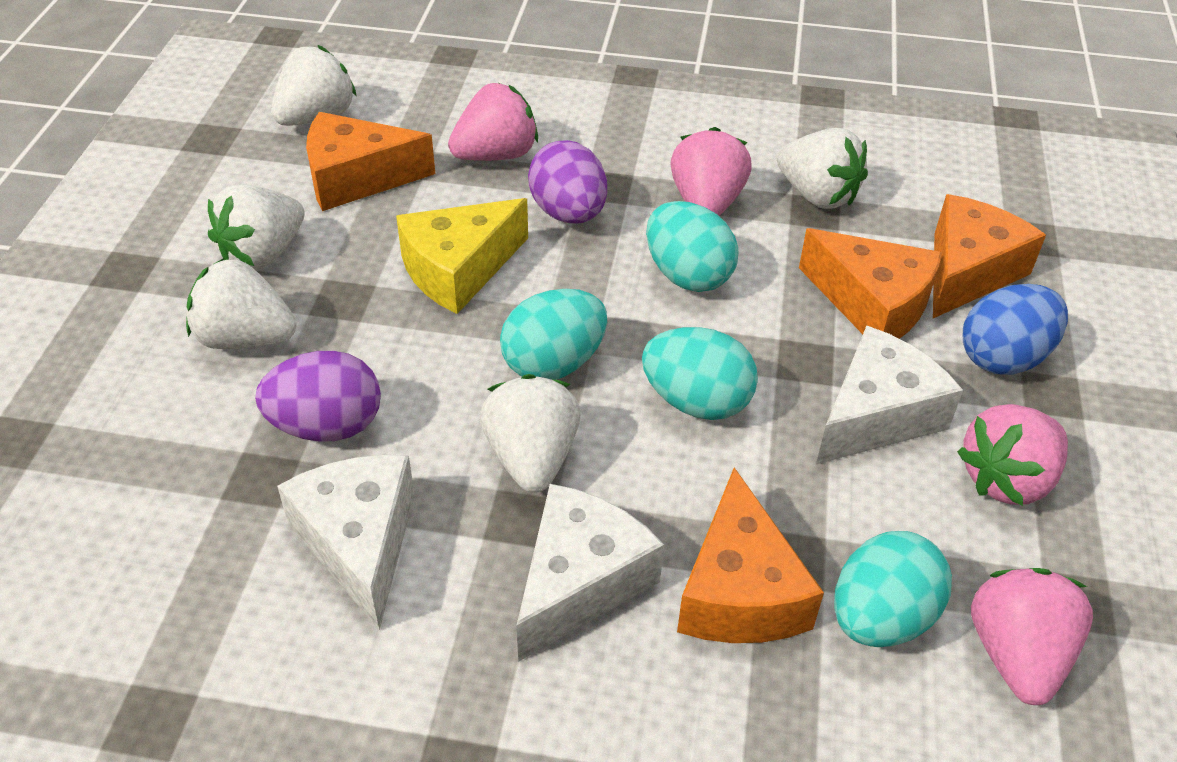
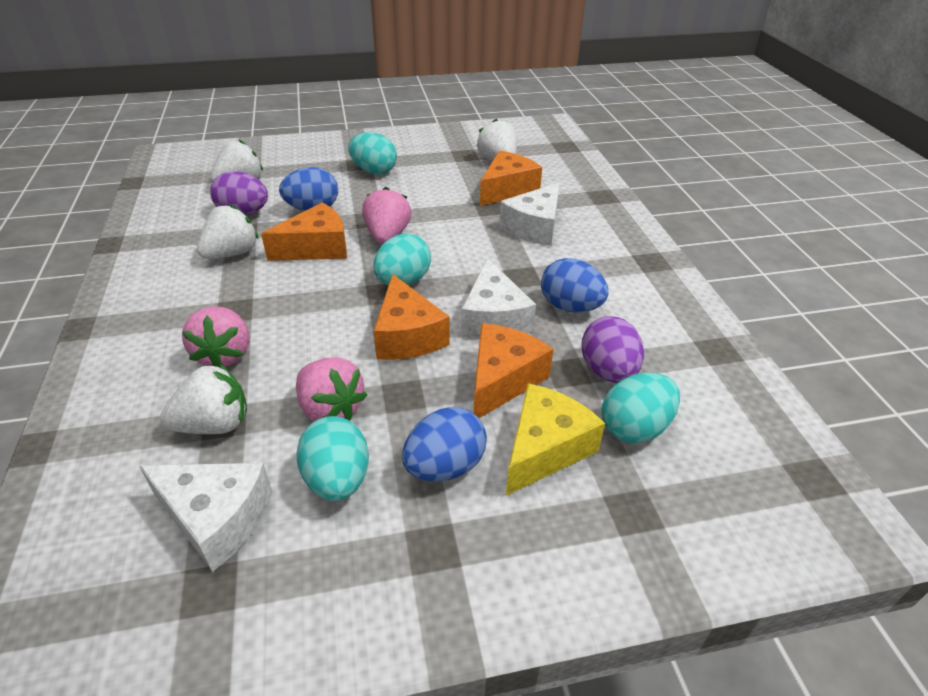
blue egg: [963,284,1068,375] = 1 -> [279,167,338,211] [402,407,487,482] [541,258,609,312] = 3
pink strawberry: [448,83,538,161] [671,127,752,216] [957,404,1068,506] [971,568,1093,705] = 4 -> [182,306,249,367] [296,357,367,421] [362,187,412,244] = 3
white strawberry: [186,258,296,349] [208,185,305,269] [271,45,357,126] [480,374,581,493] [777,128,868,209] = 5 -> [160,364,247,434] [197,205,259,259] [211,140,263,182] [477,119,517,161] = 4

